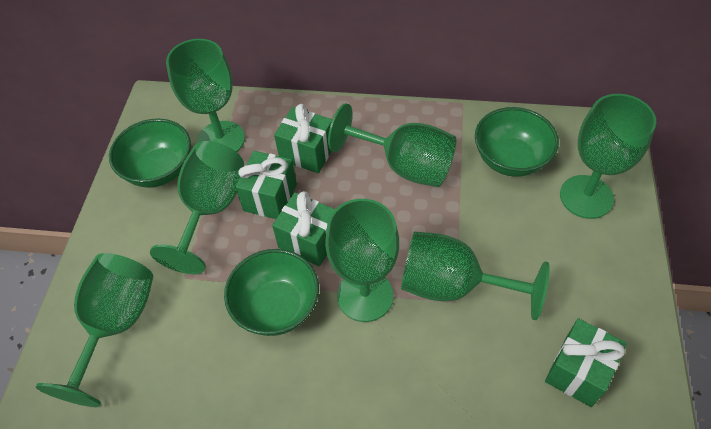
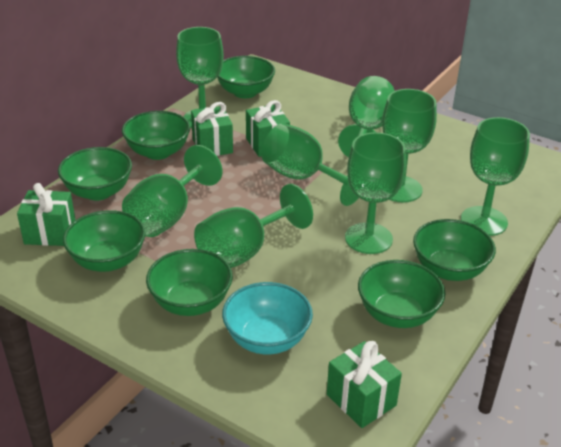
green bowl: [109,118,191,188] [224,249,319,336] [475,107,559,177] = 3 -> [58,147,132,201] [63,210,146,272] [122,111,190,160] [146,249,233,316] [217,56,275,98] [358,260,445,328] [413,219,496,281] = 7
green goblet: [36,253,153,407] [150,141,244,274] [166,39,245,152] [325,199,399,322] [328,103,456,187] [401,232,550,320] [560,94,656,219] = 7 -> [122,145,222,237] [176,27,224,128] [194,184,313,268] [261,123,359,206] [338,76,395,157] [345,132,406,254] [382,89,437,202] [461,117,530,236] = 8
turquoise bowl: none = 0 -> [222,282,313,354] = 1

